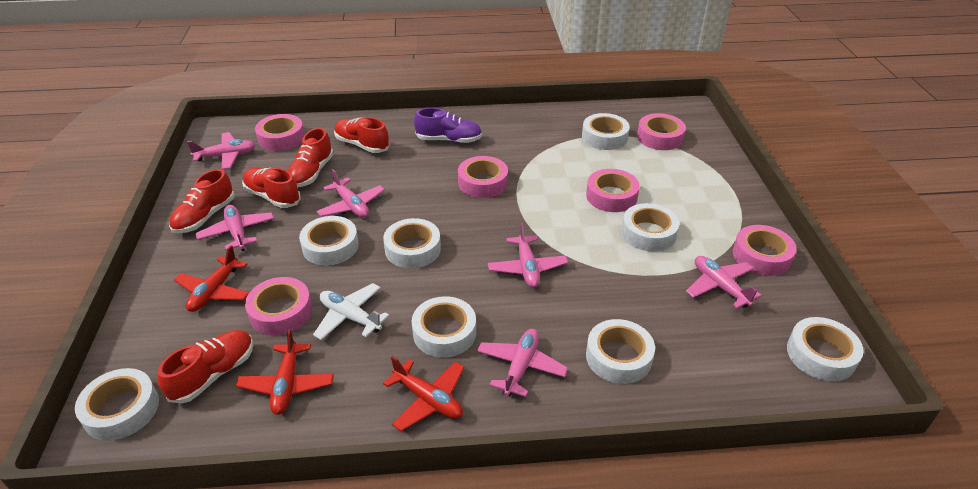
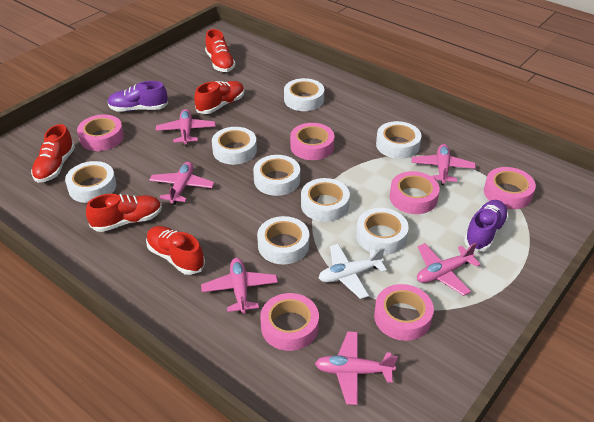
purple shoe: [414,108,482,143] = 1 -> [107,81,168,112] [464,200,509,251] = 2
red plane: [174,245,249,312] [236,329,334,415] [383,356,465,431] = 3 -> none = 0

